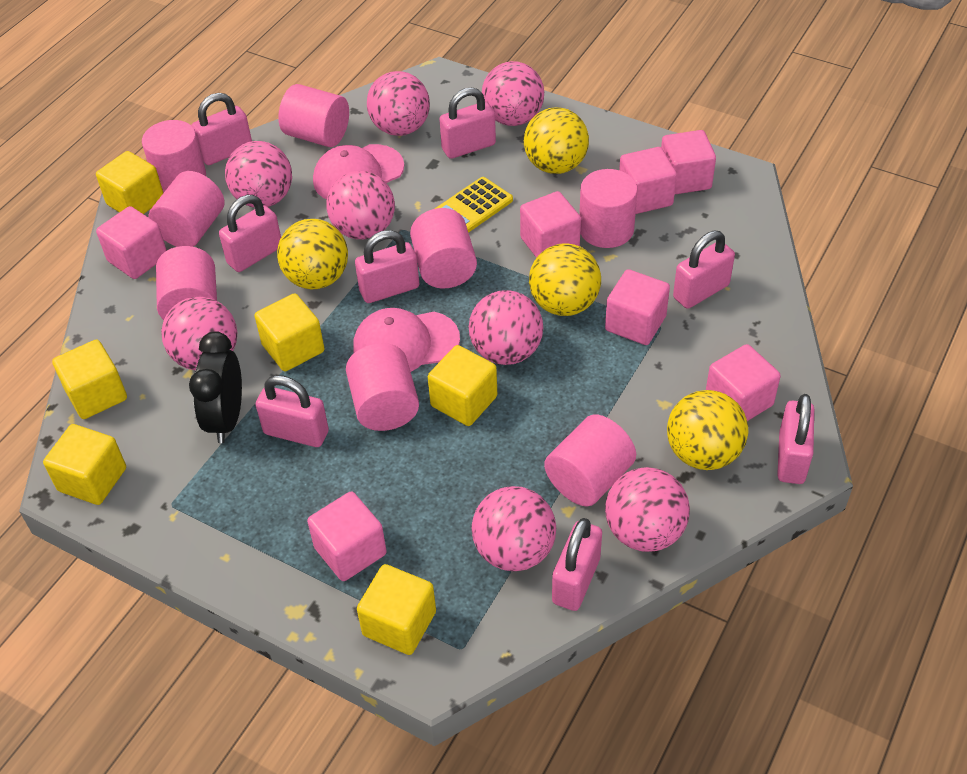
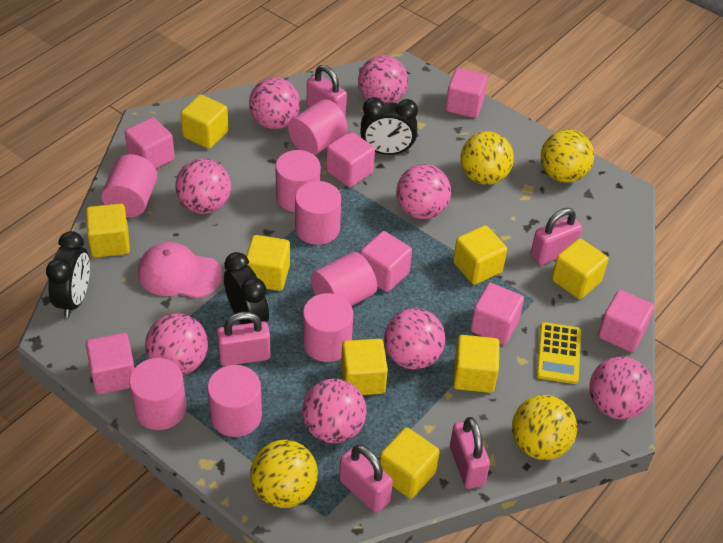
black clock: [189,331,242,443] = 1 -> [46,231,90,318] [224,252,269,324] [360,97,418,155] = 3
pink cap: [313,144,404,200] [353,308,460,372] = 2 -> [138,242,222,298] = 1
pink padlock: [191,93,252,165] [219,195,281,272] [256,375,329,447] [355,230,419,303] [439,87,496,159] [552,518,602,611] [673,231,735,309] [777,394,814,484] = 8 -> [217,312,271,366] [307,65,347,117] [339,445,393,513] [450,417,490,489] [531,208,582,265] = 5
yellow cube: [43,424,126,505] [52,340,127,419] [96,151,163,214] [255,294,324,371] [357,564,436,655] [428,345,497,426] = 6 -> [86,203,130,258] [180,94,229,149] [246,235,290,291] [341,339,388,395] [380,427,440,499] [453,225,507,285] [453,335,500,393] [552,238,608,299] = 8

